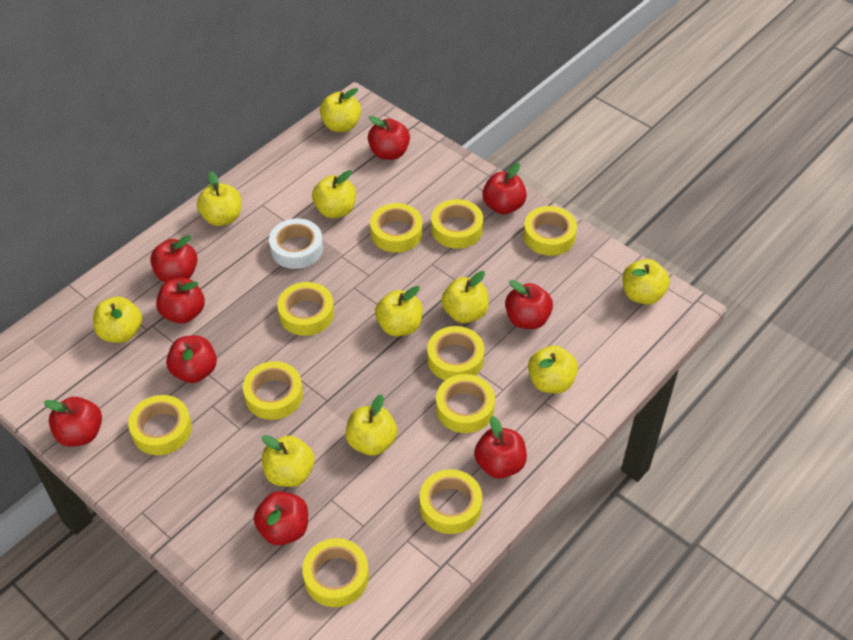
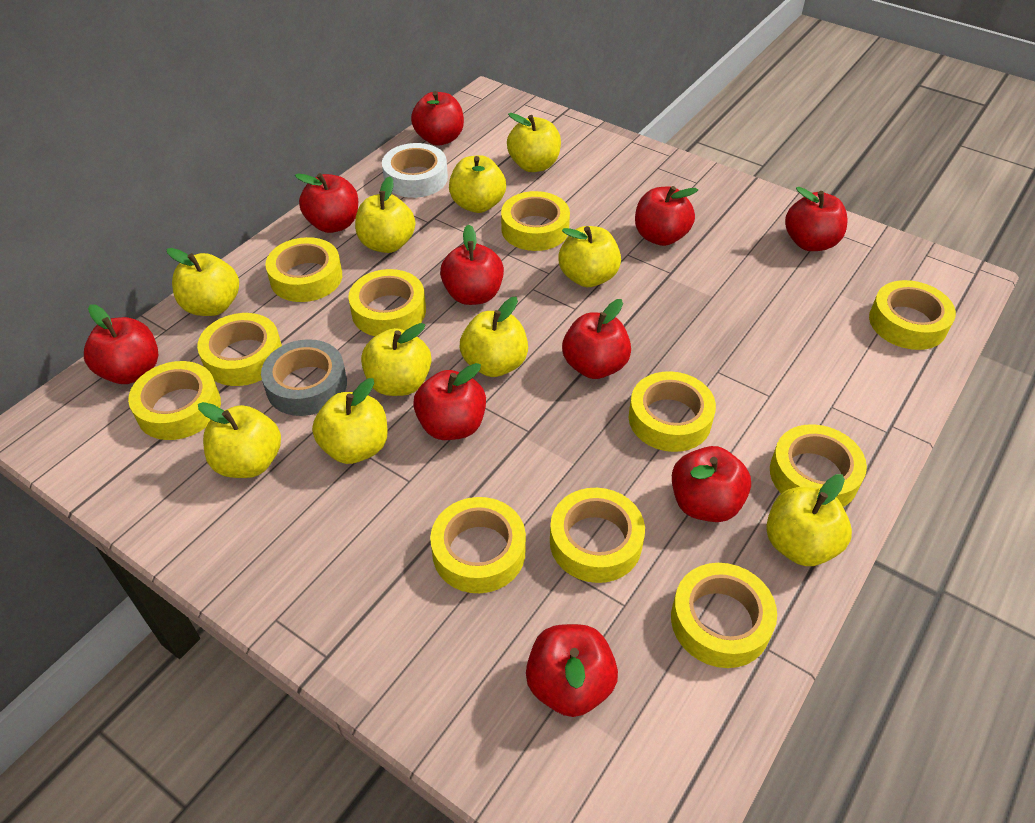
grey tape: none = 0 -> [261,339,347,416] = 1
red apple: [44,397,102,447] [150,235,198,282] [156,278,205,324] [166,335,217,383] [254,491,308,545] [368,116,410,160] [474,416,527,479] [482,163,527,214] [505,280,553,329] = 9 -> [84,304,158,384] [295,173,358,233] [411,91,464,145] [413,363,486,440] [440,224,504,305] [526,624,618,717] [562,299,631,379] [635,186,698,246] [672,446,751,522] [785,187,847,251] = 10
yellow tape: [128,395,192,455] [243,361,303,420] [278,282,334,336] [302,538,369,607] [370,203,423,253] [419,469,482,534] [427,326,484,380] [431,199,483,249] [436,374,495,433] [523,206,577,256] = 10 -> [128,361,221,440] [197,313,282,386] [265,237,342,302] [348,269,426,336] [430,497,526,593] [501,191,570,251] [550,488,645,583] [629,371,716,452] [671,563,777,668] [770,424,867,507] [869,280,956,350] = 11

